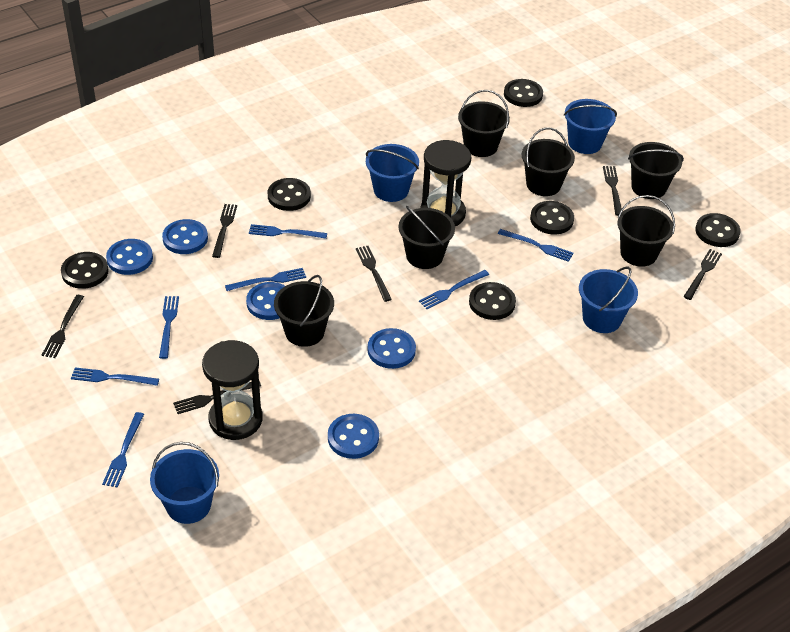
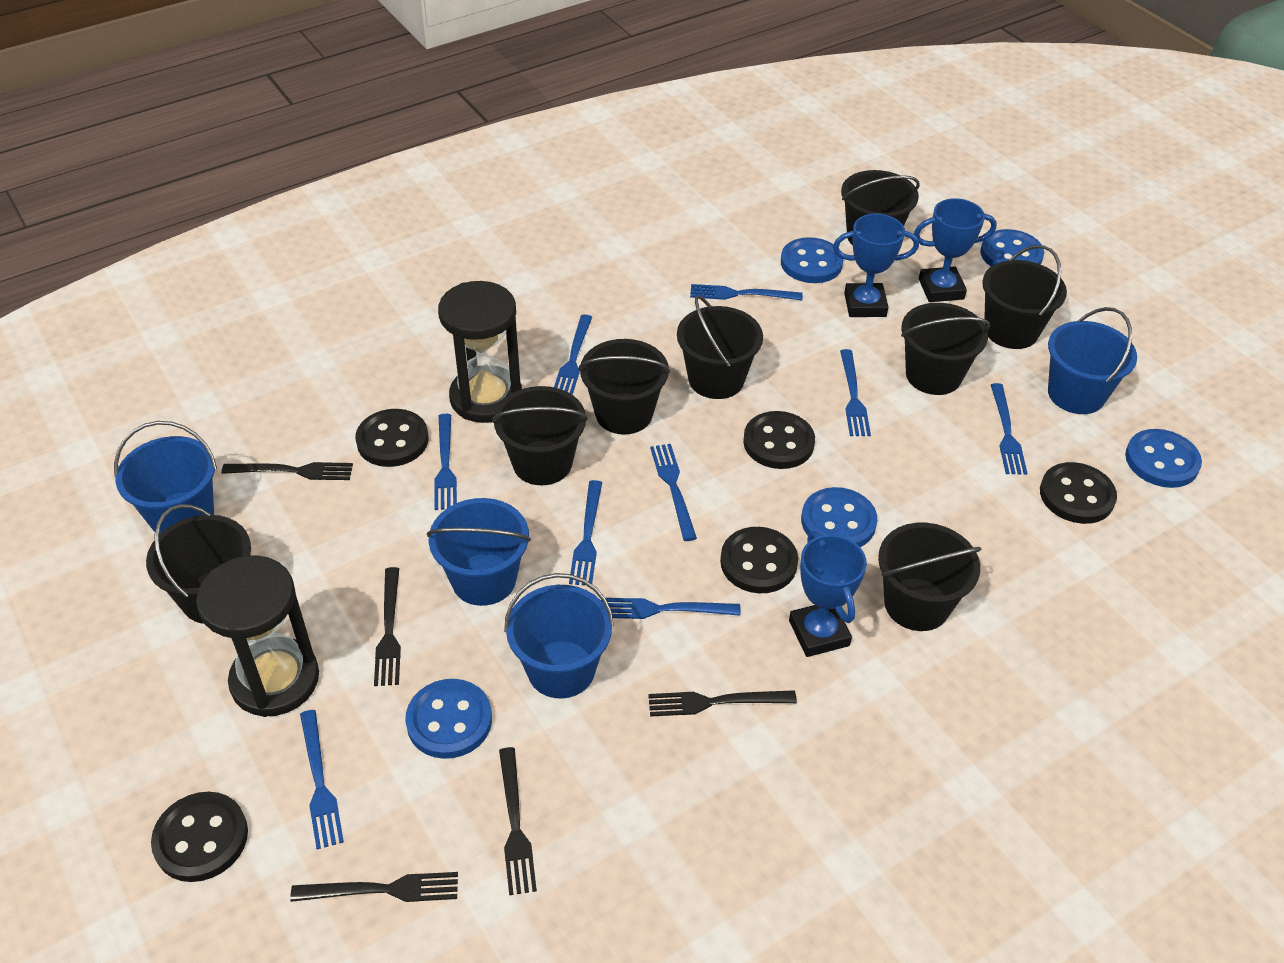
black bucket: [274,275,334,347] [399,206,455,269] [458,90,510,157] [522,127,575,196] [618,195,675,267] [628,142,684,199] = 6 -> [146,504,251,624] [492,386,588,485] [579,339,670,434] [677,295,763,399] [841,170,920,245] [878,523,981,631] [901,303,990,395] [982,245,1067,349] = 8
black button: [61,252,109,289] [268,178,311,211] [469,282,516,320] [504,79,543,107] [530,201,574,235] [695,213,741,247] = 6 -> [151,792,248,882] [355,409,429,467] [720,527,798,593] [743,411,815,469] [1040,462,1117,524] = 5
black fork: [42,295,84,358] [173,381,261,414] [212,204,237,258] [356,246,392,302] [603,166,622,216] [683,249,722,300] = 6 -> [221,462,353,480] [290,872,458,902] [374,567,401,686] [499,747,537,895] [648,690,797,717] = 5
blue fork: [71,367,159,386] [102,412,144,488] [159,296,179,359] [225,268,306,291] [249,224,327,239] [419,270,489,309] [498,229,573,262] = 7 -> [300,710,344,849] [434,414,457,510] [554,314,592,395] [569,480,602,585] [601,598,740,619] [650,444,697,541] [690,284,803,300] [840,349,871,436] [991,383,1027,475] = 9
blue trophy: none = 0 -> [789,531,867,657] [833,213,919,317] [914,198,997,302] = 3

